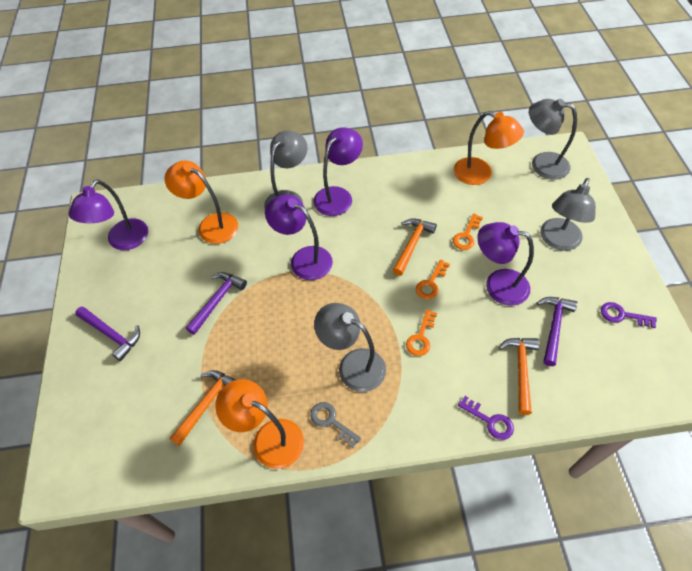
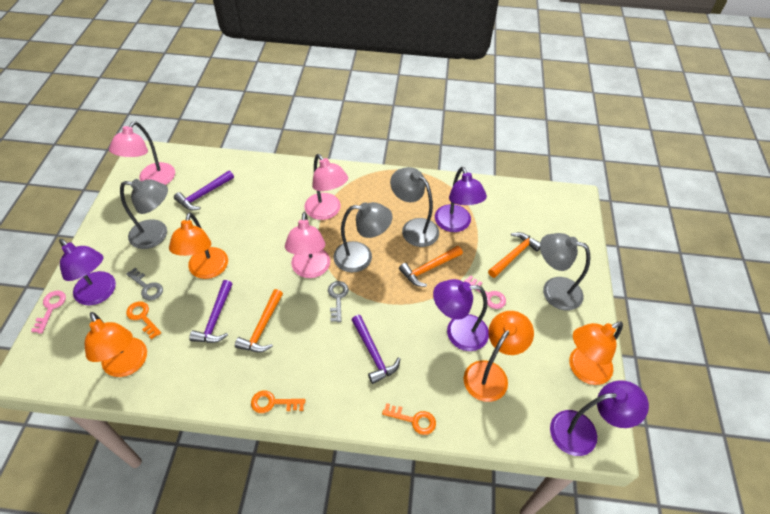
grey key: [310,402,361,448] = 1 -> [126,268,163,300] [328,281,349,322] = 2
orange lamp: [164,161,238,244] [215,379,304,469] [454,111,524,185] = 3 -> [85,312,147,377] [169,212,228,279] [464,311,534,402] [569,322,623,385] = 4
pink key: none = 0 -> [31,291,66,334] [464,275,506,309] = 2
pink lamp: none = 0 -> [109,122,175,185] [285,212,330,278] [304,154,348,220] = 3
purple key: [458,396,514,440] [601,302,657,328] = 2 -> none = 0

